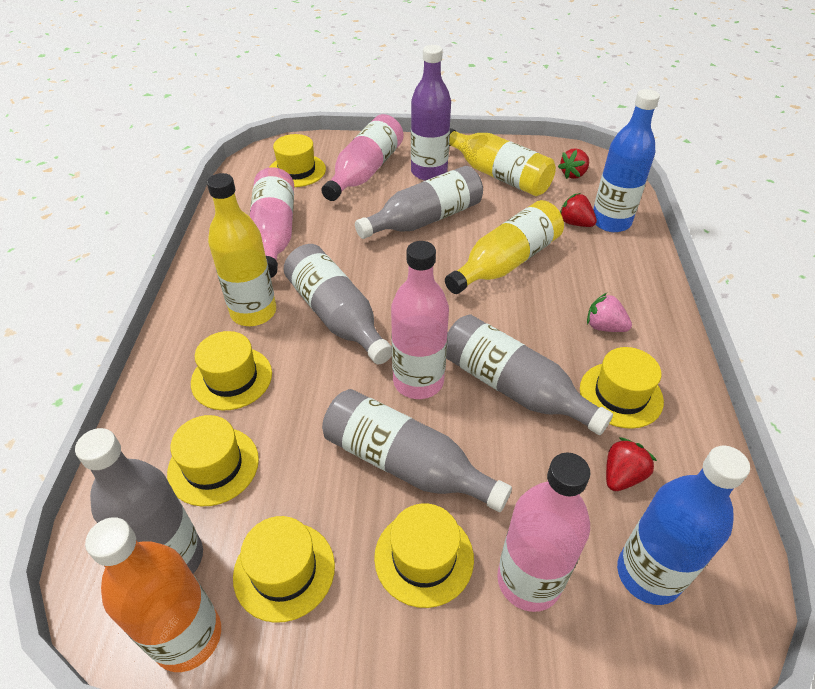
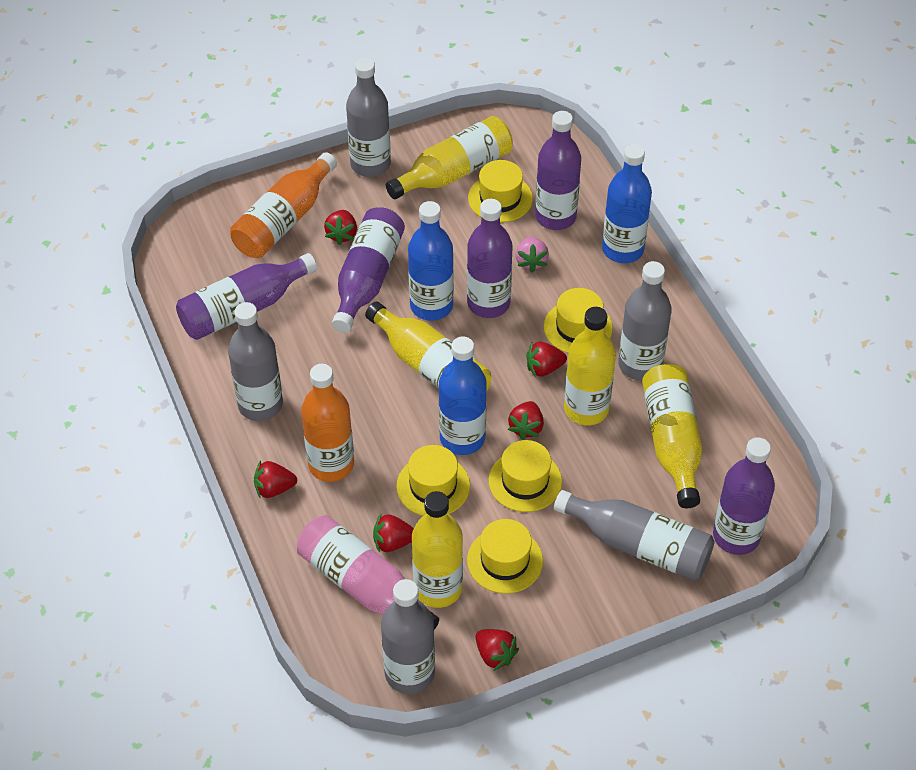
blue bottle: [593,89,660,232] [617,446,750,605] = 2 -> [408,201,454,321] [439,336,487,455] [602,144,652,263] = 3
orange bottle: [85,517,221,672] = 1 -> [230,152,337,258] [301,364,354,482] = 2
pink bottle: [250,167,294,278] [321,114,404,201] [391,241,449,399] [497,453,590,612] = 4 -> [297,515,439,630] = 1
purple bottle: [411,45,451,181] = 1 -> [176,253,317,340] [332,207,405,333] [467,199,513,318] [535,111,581,230] [713,437,775,555] = 5
red strawberry: [558,148,589,179] [560,193,597,227] [606,437,657,491] = 3 -> [254,461,297,498] [324,210,357,245] [373,514,414,553] [476,629,519,671] [508,401,544,440] [526,341,567,377] = 6
yellow bottle: [207,173,276,326] [445,200,564,294] [449,128,556,196] = 3 -> [365,301,491,392] [386,116,513,199] [412,491,463,608] [564,307,616,425] [642,364,703,508] = 5
yellow hat: [167,415,259,506] [191,331,272,410] [233,516,335,623] [269,134,326,187] [374,503,474,608] [580,347,664,429] = 6 -> [396,445,470,516] [467,519,543,594] [468,160,533,223] [489,440,562,512] [544,288,613,353] = 5

